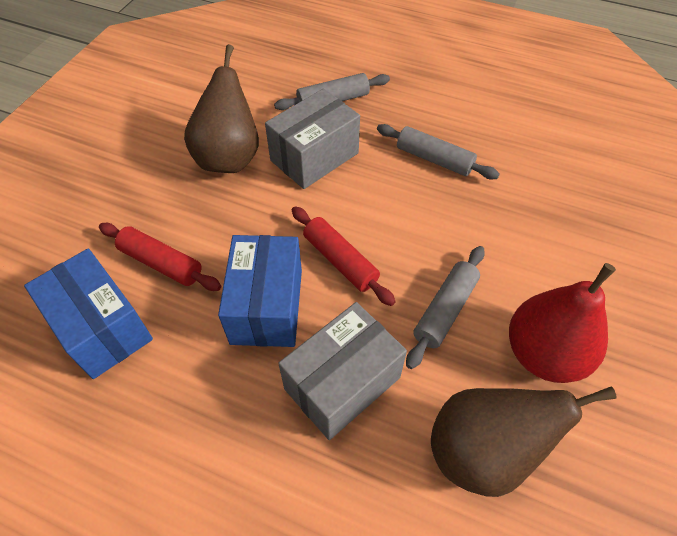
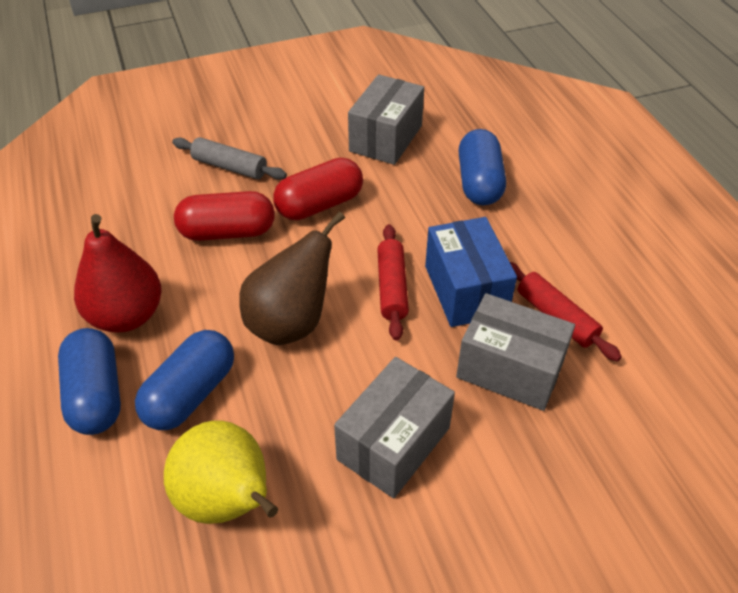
blue box: [24,249,153,379] [218,235,302,347] = 2 -> [425,217,517,327] = 1
blue capsule: none = 0 -> [58,328,121,435] [135,330,234,430] [458,129,506,205] = 3
brown pear: [184,44,259,173] [431,387,617,497] = 2 -> [239,211,345,345] = 1
grey box: [265,89,360,189] [278,302,407,440] = 2 -> [334,357,455,498] [348,74,424,165] [456,293,575,411] = 3
grey rolling pin: [274,73,390,110] [377,124,500,179] [406,246,485,369] = 3 -> [172,137,287,180] = 1
red capsule: none = 0 -> [174,191,275,241] [273,157,363,220] = 2
yellow pear: none = 0 -> [164,421,278,524] = 1

